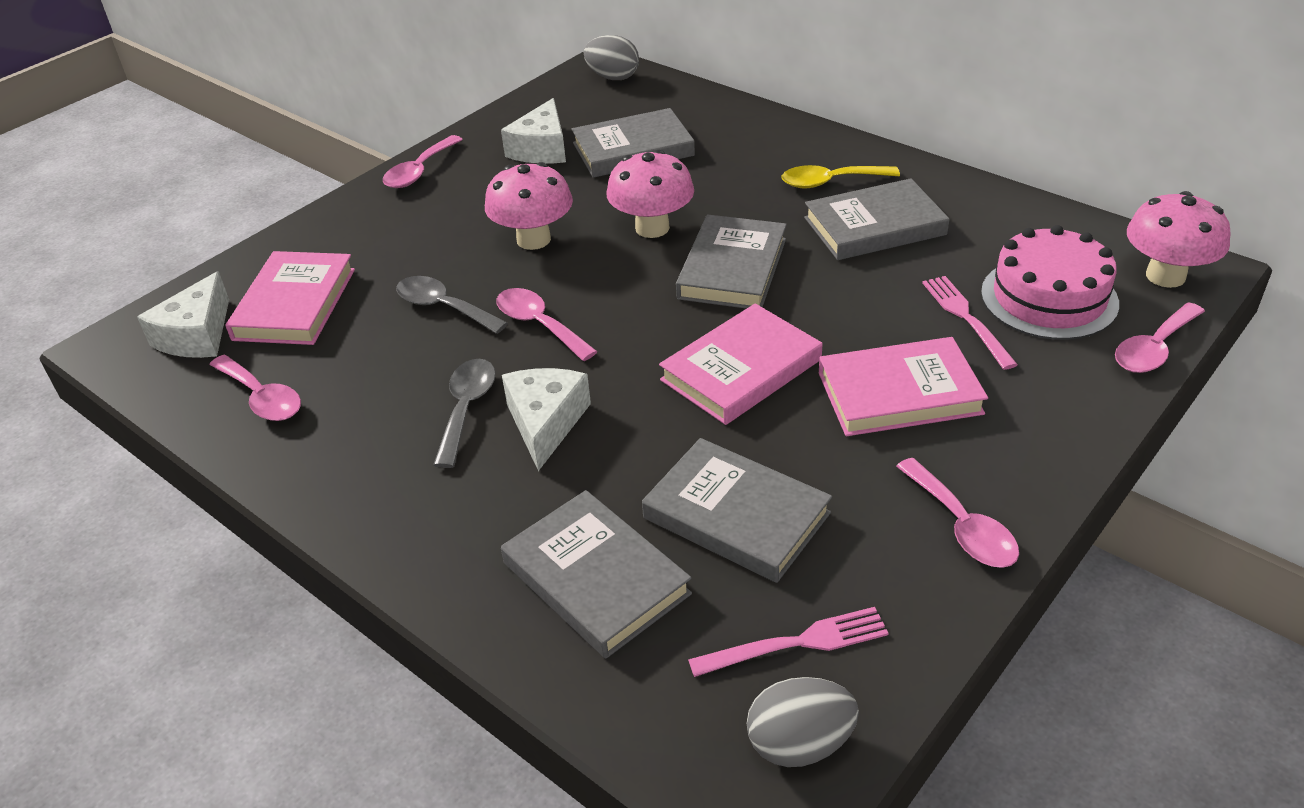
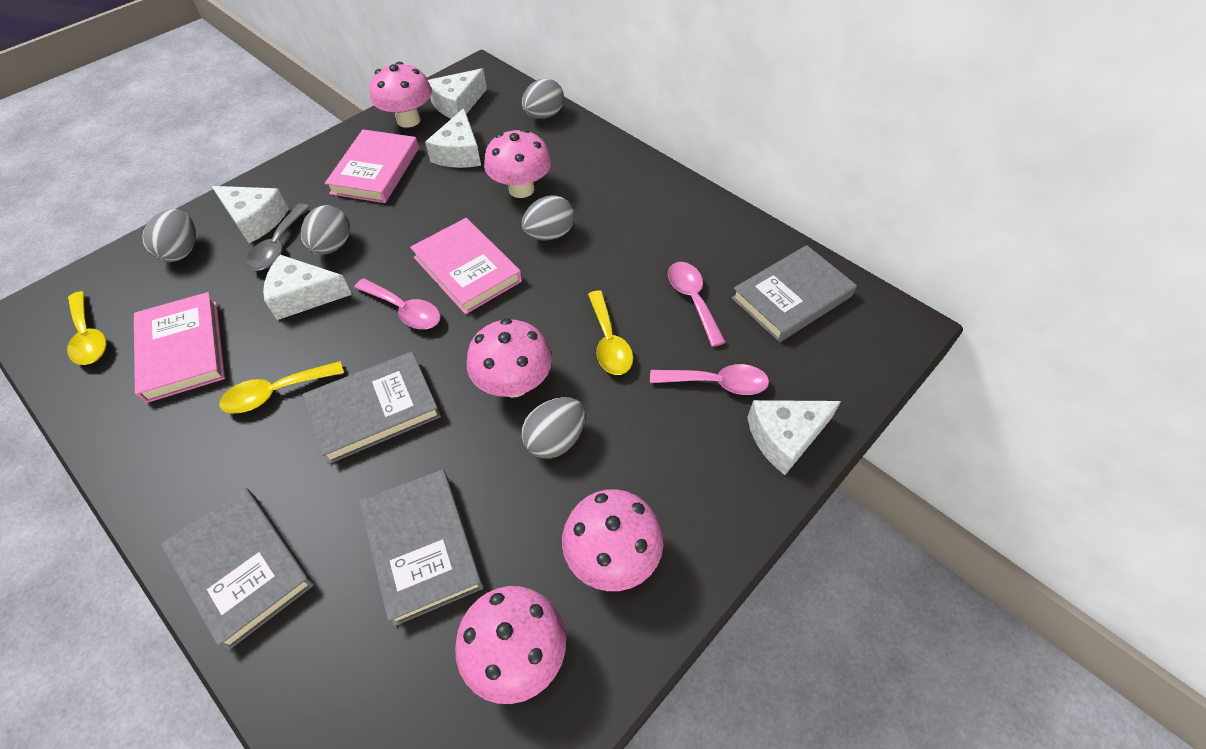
grey book: [501,490,692,658] [571,108,695,178] [642,438,832,583] [676,215,787,309] [804,178,950,260] = 5 -> [161,488,314,650] [303,351,441,464] [359,469,484,626] [731,245,857,342] = 4
grey egg: [584,35,639,80] [747,677,859,767] = 2 -> [142,209,196,262] [301,205,350,255] [521,397,585,459] [522,78,564,119] [522,195,575,240] = 5
grey spoon: [396,276,508,334] [433,359,496,468] = 2 -> [246,203,310,271] = 1
pink cake: [981,225,1119,340] = 1 -> none = 0
pink fork: [688,607,889,677] [922,276,1018,370] = 2 -> none = 0
pink mushroom: [485,162,573,250] [607,150,694,238] [1127,191,1231,288] = 3 -> [369,62,432,128] [455,586,566,704] [467,318,552,398] [484,129,552,198] [562,489,664,591] = 5
pink spoon: [209,355,301,421] [383,135,463,188] [496,288,598,361] [896,458,1019,568] [1115,302,1205,373] = 5 -> [354,278,441,329] [650,364,769,395] [668,262,726,347] = 3
white cheese: [137,271,229,358] [501,98,566,164] [502,368,591,471] = 3 -> [212,186,289,243] [263,255,352,320] [425,108,481,168] [428,68,487,119] [747,400,841,475] = 5
yellow spoon: [782,165,900,189] = 1 -> [67,291,106,365] [219,361,344,414] [588,291,633,375] = 3

